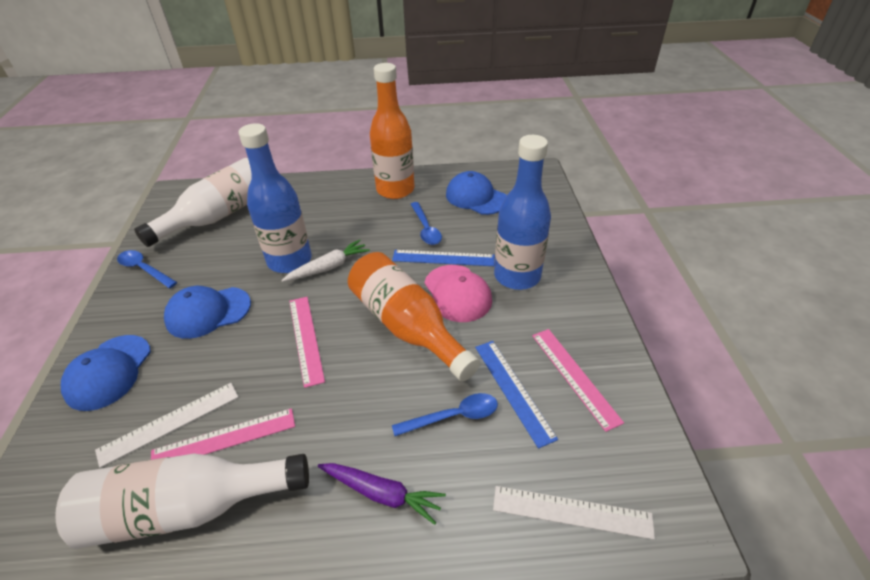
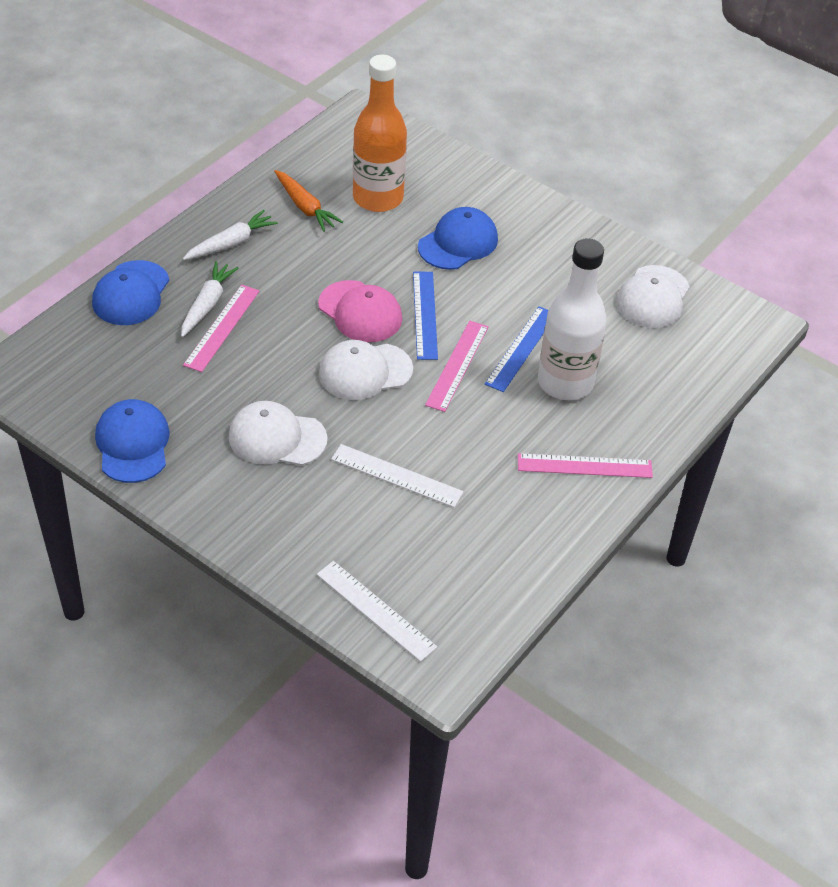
blue bottle: [238,123,312,273] [494,135,551,290] = 2 -> none = 0
blue spoon: [117,250,177,288] [392,393,498,436] [411,202,442,245] = 3 -> none = 0
orange bottle: [348,252,480,381] [370,63,414,199] = 2 -> [353,55,407,212] = 1
orange carrot: none = 0 -> [274,170,343,232] = 1
purple carrot: [318,463,446,525] = 1 -> none = 0
white bottle: [55,453,309,549] [134,158,252,247] = 2 -> [538,238,607,400] = 1
white cap: none = 0 -> [228,401,328,466] [319,340,413,400] [616,265,690,328] = 3
white carrot: [281,239,370,282] = 1 -> [181,261,239,337] [183,210,278,260] = 2

